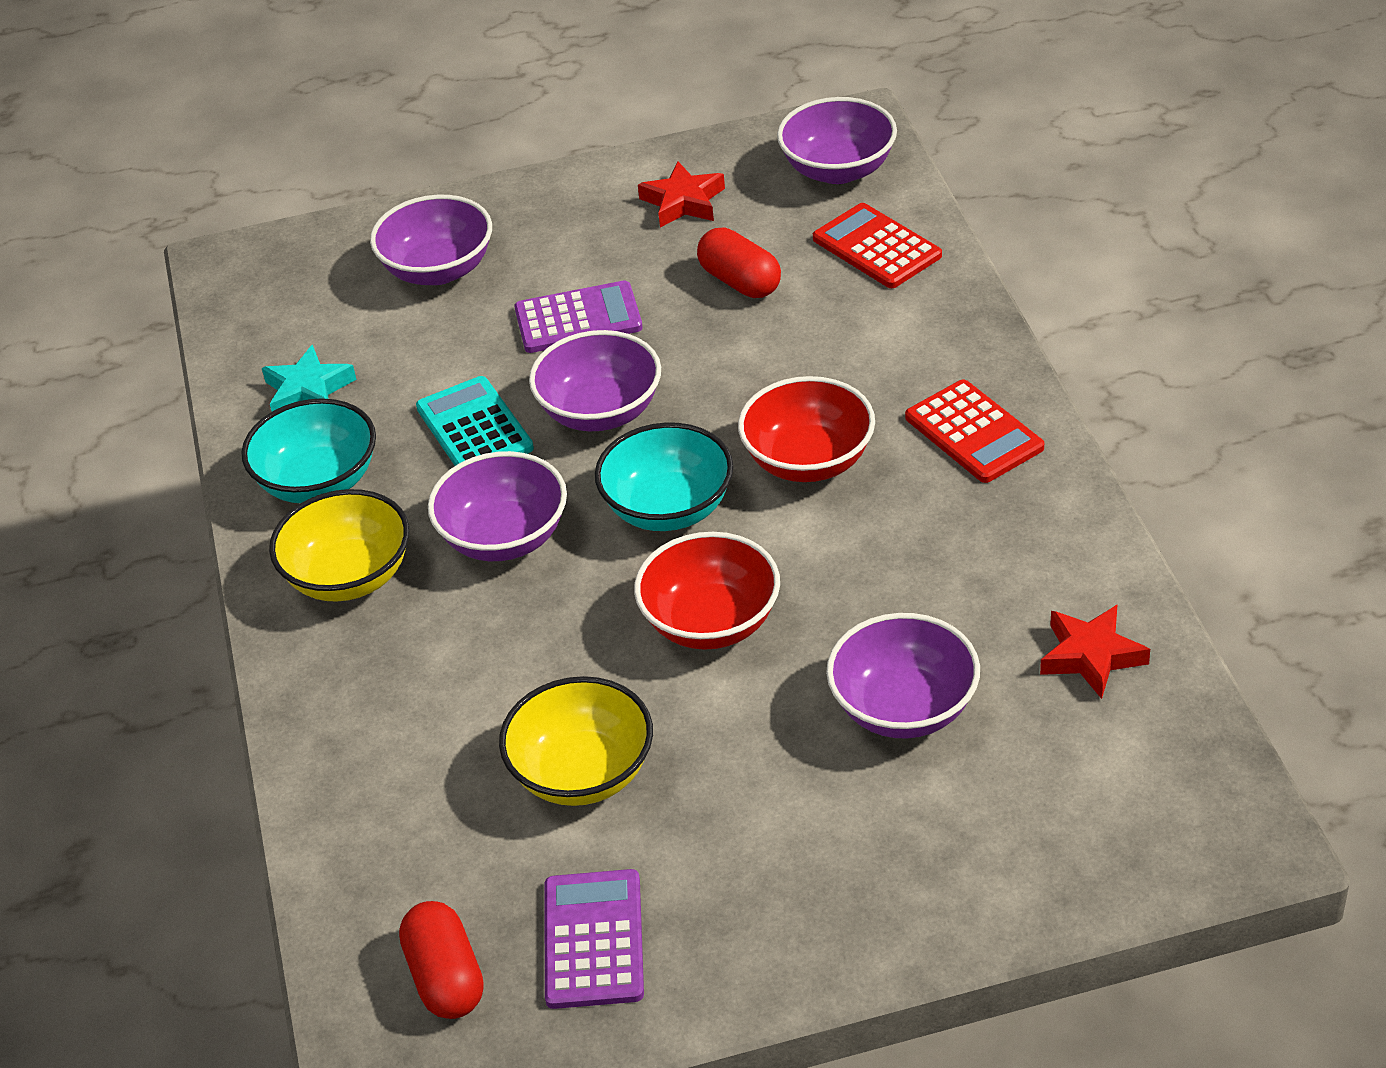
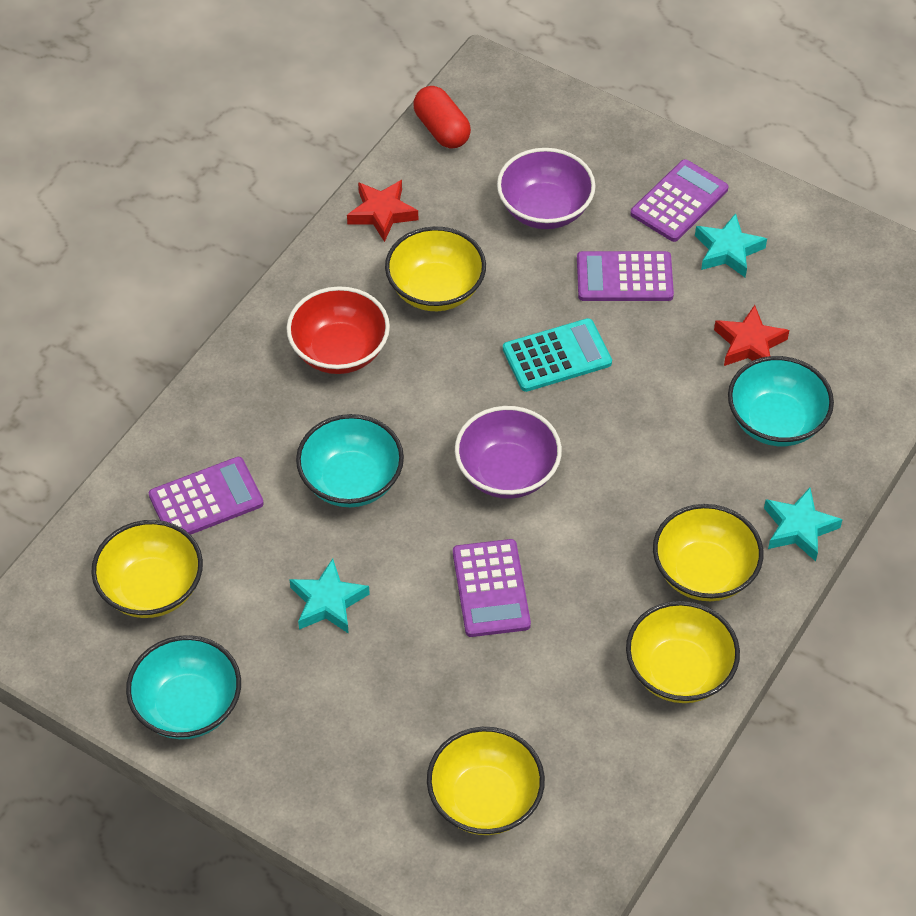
purple bowl: [370,194,492,285] [428,451,567,561] [529,330,661,431] [777,97,897,184] [826,613,980,739] = 5 -> [455,406,562,499] [497,148,596,229] = 2
purple calculator: [514,281,643,353] [545,869,644,1009] = 2 -> [149,457,264,535] [453,539,531,637] [577,251,674,301] [630,159,728,242] = 4
red bowl: [634,532,780,650] [738,376,875,482] = 2 -> [286,286,390,374] = 1
red calculator: [813,203,942,288] [905,379,1044,483] = 2 -> none = 0
red capsule: [399,901,484,1019] [697,227,781,298] = 2 -> [413,86,471,149] = 1
turquoise bowl: [241,398,376,503] [595,422,734,531] = 2 -> [126,635,241,739] [296,414,404,507] [728,356,834,446] = 3
turquoise star: [262,345,356,411] = 1 -> [289,559,370,634] [695,213,767,278] [764,488,843,561] = 3
yellow bowl: [269,489,410,602] [499,676,653,806] = 2 -> [91,520,203,618] [385,226,486,311] [427,727,545,835] [626,601,740,703] [653,504,763,601] = 5

